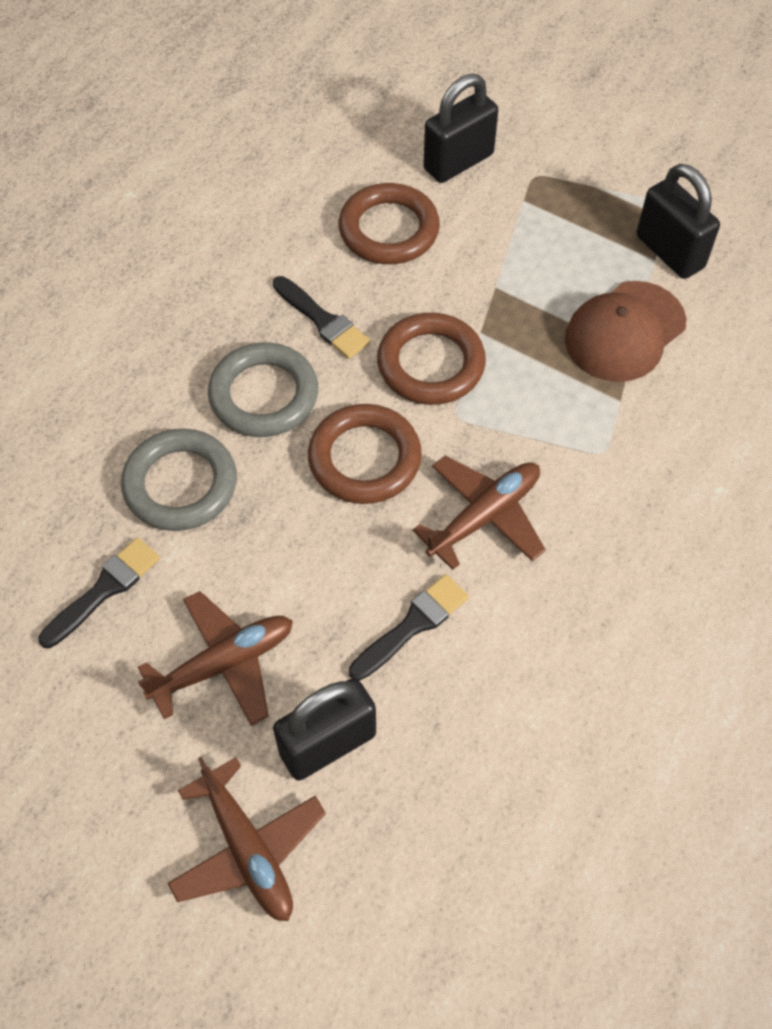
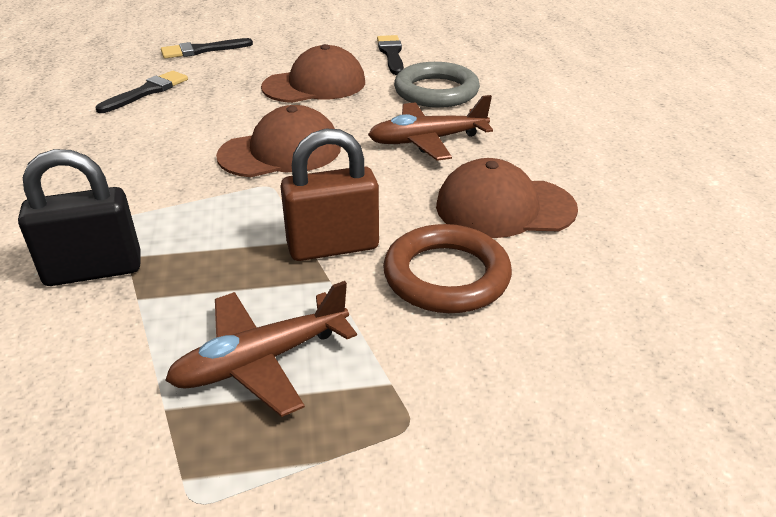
black padlock: [273,678,376,781] [424,74,498,183] [637,164,720,279] = 3 -> [18,149,141,286] = 1
brown cap: [565,281,686,382] = 1 -> [216,105,341,177] [261,44,365,103] [436,158,578,238] = 3
brown padlock: none = 0 -> [280,129,379,261] = 1
brown plane: [138,591,293,726] [168,757,326,921] [413,456,546,570] = 3 -> [165,281,357,417] [368,95,493,161] = 2
brown ring: [308,404,422,504] [339,183,440,264] [377,313,486,405] = 3 -> [383,224,512,313] = 1
grey ring: [121,429,237,531] [208,343,318,437] = 2 -> [394,62,480,108] = 1

